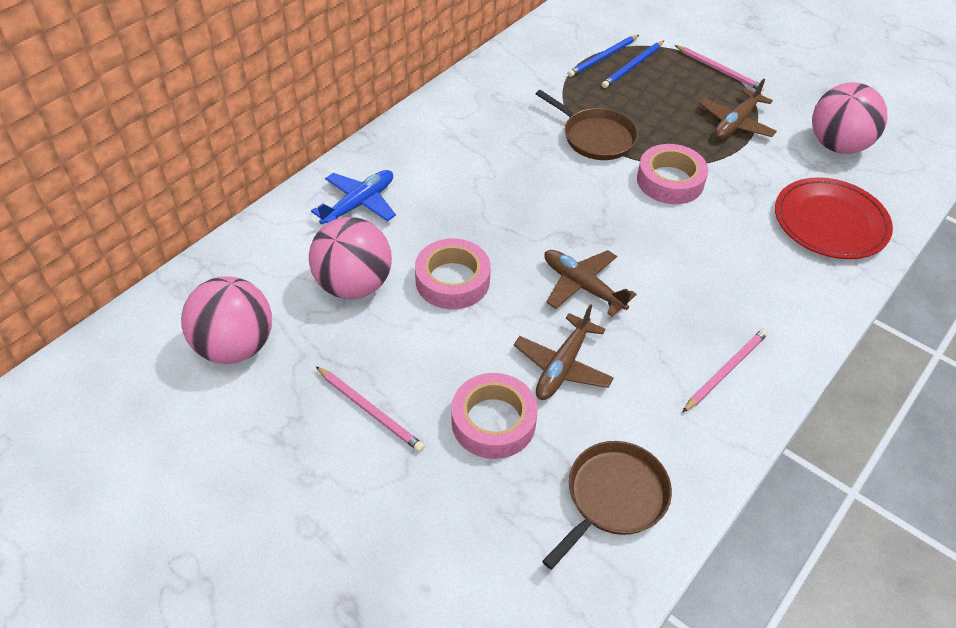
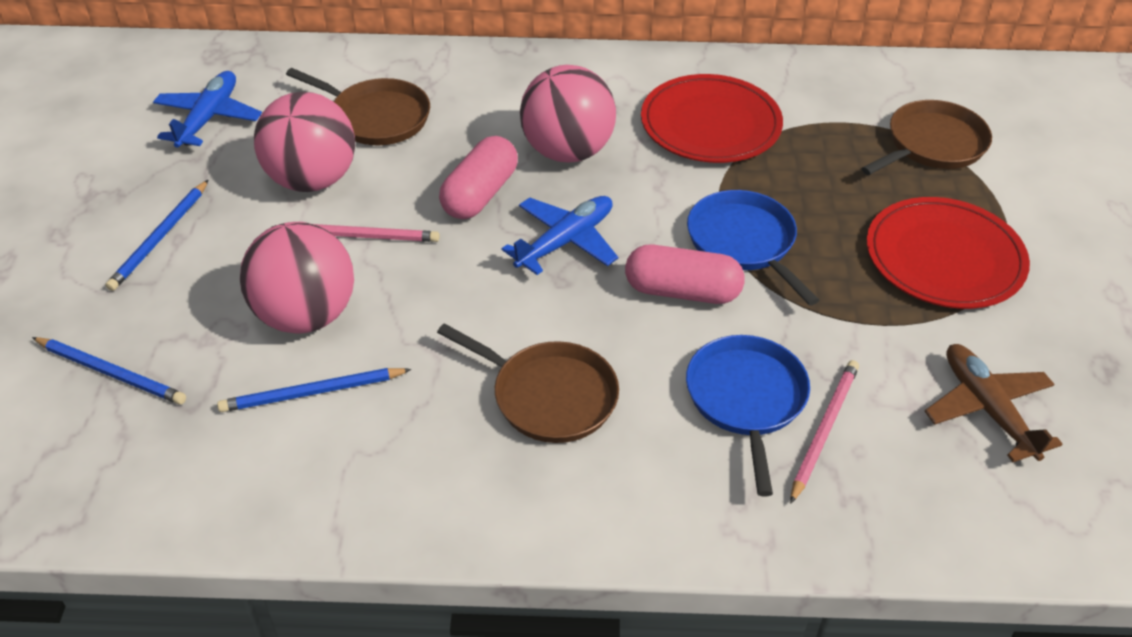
blue pan: none = 0 -> [686,335,810,496] [687,190,819,306] = 2
blue pencil: [567,35,639,77] [602,41,664,88] = 2 -> [32,337,186,404] [105,180,208,291] [217,368,412,412] = 3
blue plane: [311,170,396,225] = 1 -> [153,71,262,148] [502,196,618,275] = 2
brown pan: [536,90,638,160] [542,441,672,569] = 2 -> [286,68,430,145] [437,323,619,443] [861,100,992,175] = 3
brown plane: [514,304,614,400] [544,250,637,317] [699,79,777,139] = 3 -> [925,344,1063,462] = 1
pink capsule: none = 0 -> [439,136,518,219] [625,245,745,304] = 2
pink pencil: [315,366,425,452] [675,45,765,92] [682,328,769,413] = 3 -> [272,224,440,242] [790,360,859,504] = 2
pink tape: [415,238,491,309] [451,373,538,459] [637,144,708,204] = 3 -> none = 0
red plate: [775,177,893,259] = 1 -> [641,74,783,163] [867,197,1030,309] = 2

